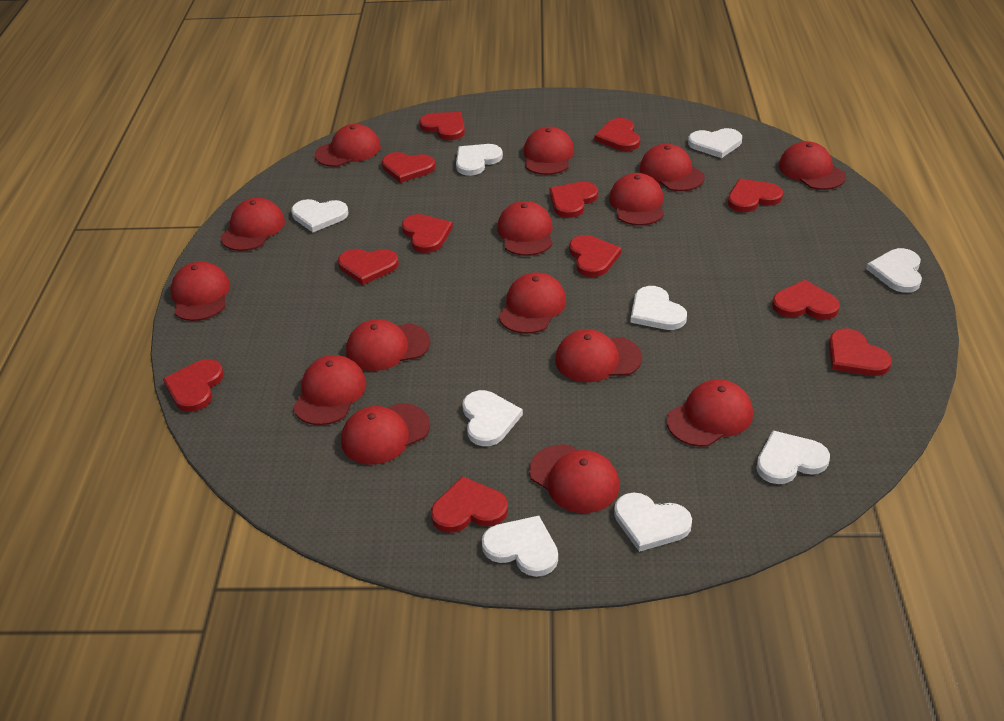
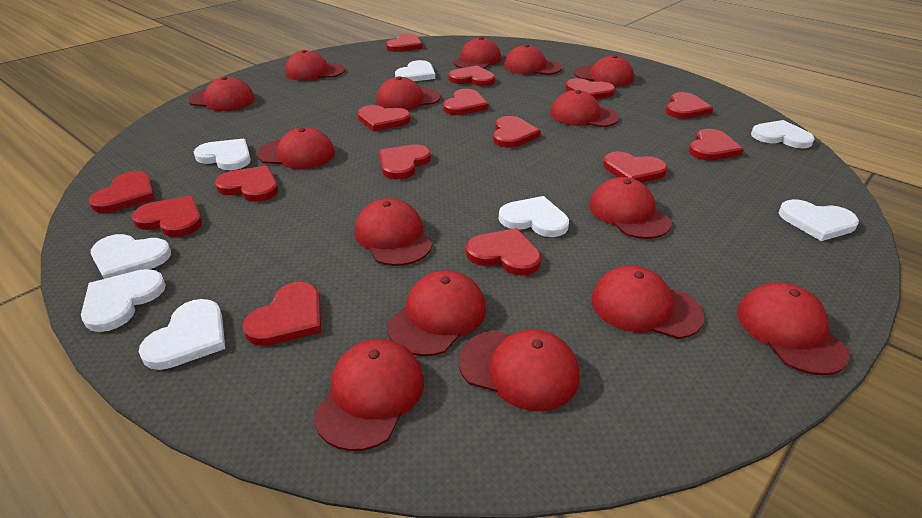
red heart: [163,359,224,412] [338,249,399,285] [382,152,435,183] [402,214,453,253] [419,112,465,140] [431,476,508,533] [549,182,598,218] [569,235,622,277] [594,118,640,151] [728,179,783,212] [772,280,840,320] [829,328,892,376] = 12 -> [89,171,155,213] [132,196,202,237] [215,166,278,202] [242,282,321,346] [357,105,411,132] [379,144,431,179] [386,33,423,52] [443,89,489,115] [449,65,495,86] [466,228,541,276] [493,116,541,148] [566,78,615,99] [603,151,667,183] [666,92,713,119] [689,129,744,160] = 15
white heart: [291,199,348,232] [456,144,503,176] [462,390,523,446] [482,516,558,577] [614,493,692,552] [630,286,687,330] [688,128,742,158] [756,430,830,484] [866,248,922,293] = 9 -> [81,269,166,332] [91,234,171,279] [139,299,225,370] [194,139,251,170] [395,60,435,81] [499,196,569,237] [751,120,815,148] [779,199,859,241] = 8

